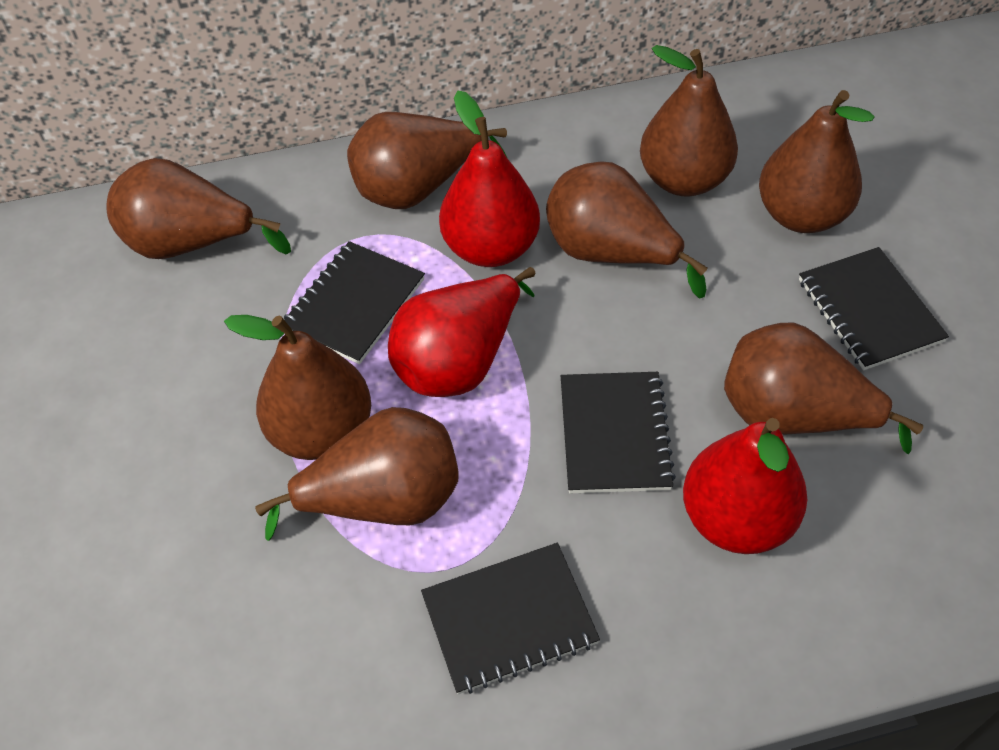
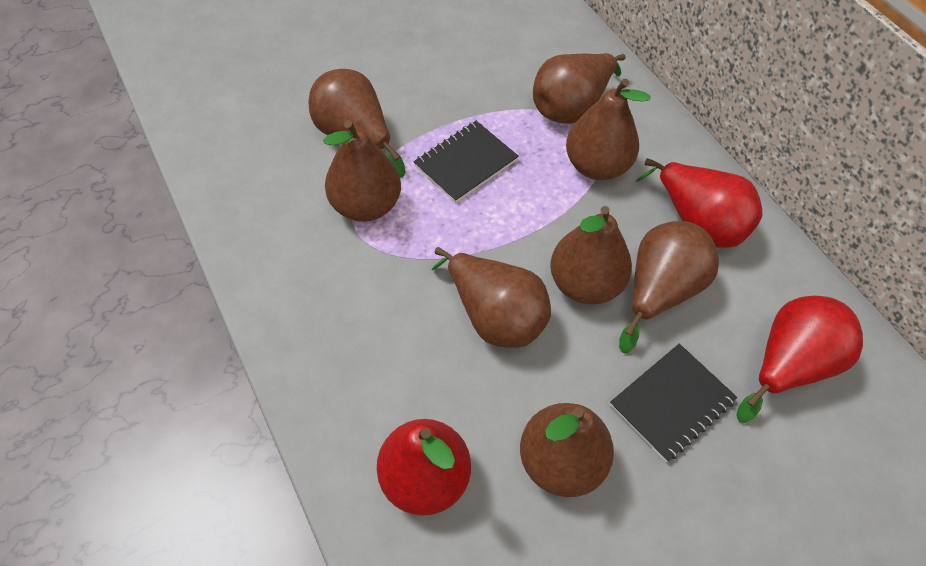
black notebook: [284,241,425,364] [421,543,600,694] [561,372,676,493] [799,247,949,370] = 4 -> [413,121,519,203] [610,344,737,462] = 2

